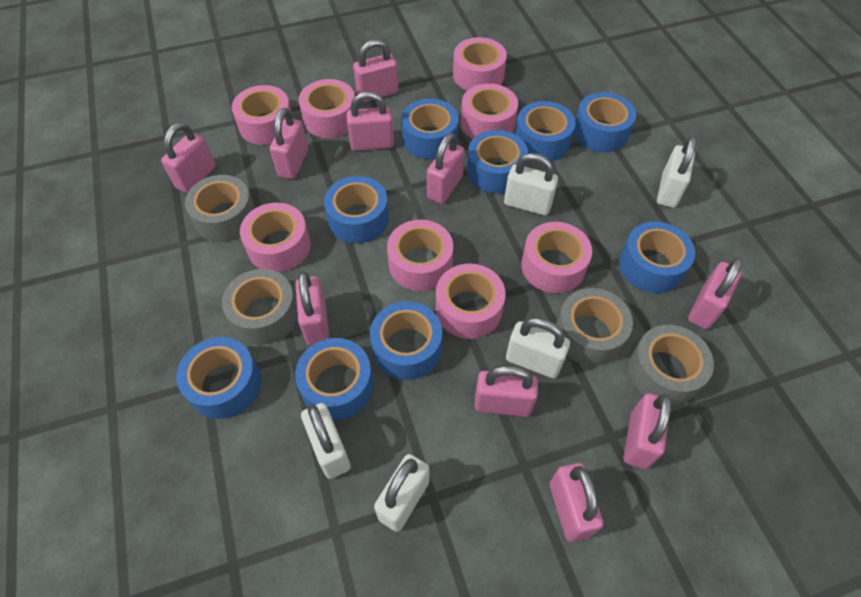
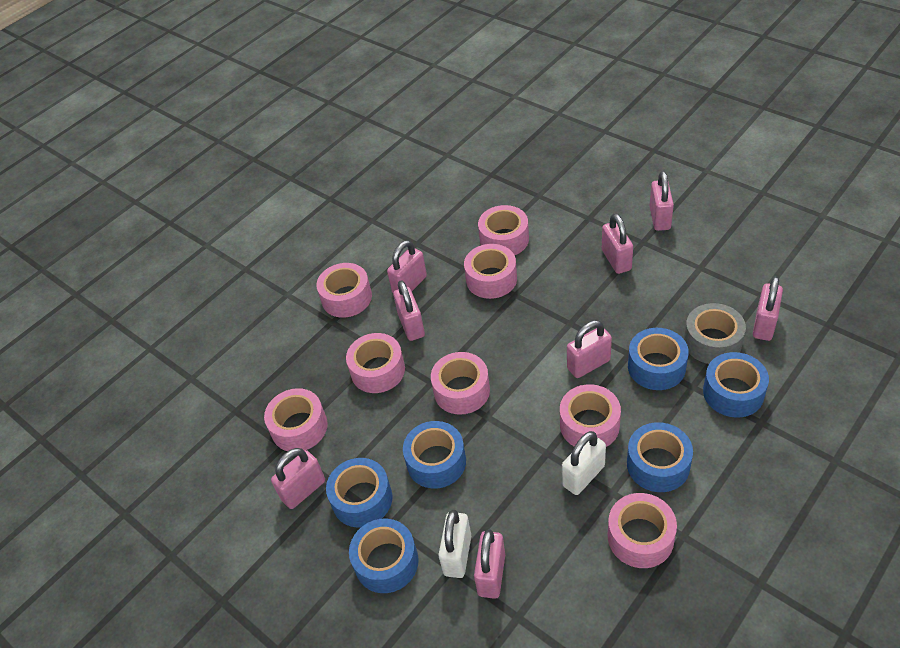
blue tape: [176,337,261,419] [295,338,373,420] [324,176,389,244] [370,301,442,380] [401,99,459,159] [467,130,528,193] [515,101,575,162] [573,92,636,152] [619,222,695,293] = 9 -> [326,458,393,527] [349,518,419,593] [403,421,466,489] [627,422,693,492] [628,328,689,390] [703,352,769,418] = 6
grey tape: [185,175,255,242] [222,269,298,345] [556,288,633,366] [628,325,714,406] = 4 -> [684,303,746,364] = 1
pink padlock: [161,122,216,193] [270,108,308,179] [295,272,329,346] [346,91,394,151] [353,39,398,102] [427,133,465,204] [475,366,538,417] [549,463,604,542] [623,393,671,469] [688,257,743,329] = 10 -> [271,448,325,509] [387,240,427,293] [393,280,425,341] [474,529,505,599] [567,320,612,378] [602,213,633,274] [649,171,674,231] [753,276,783,341] = 8
white padlock: [301,403,351,479] [374,454,429,532] [504,153,558,216] [506,318,570,378] [657,136,696,208] = 5 -> [439,510,471,578] [562,431,606,495] = 2

